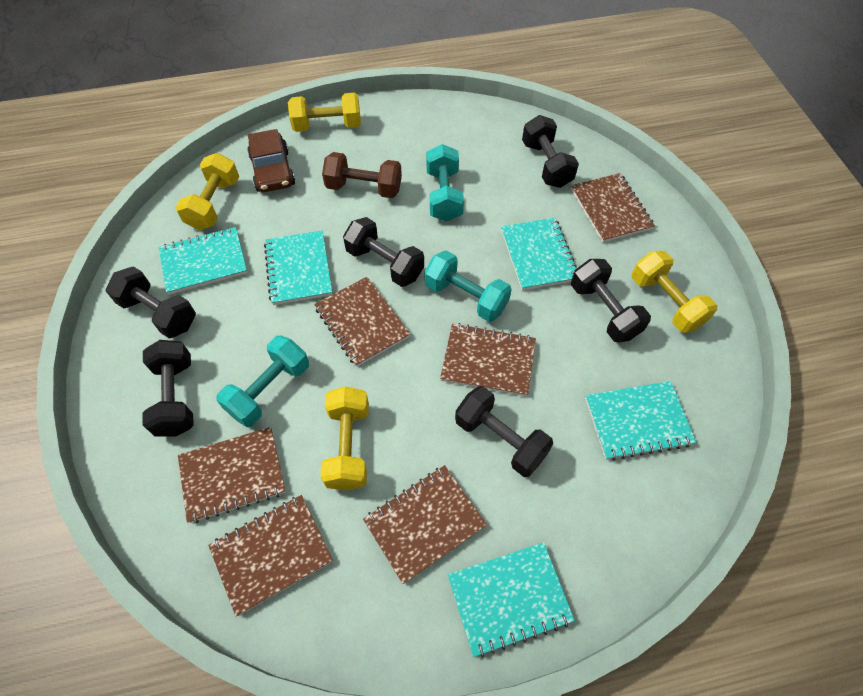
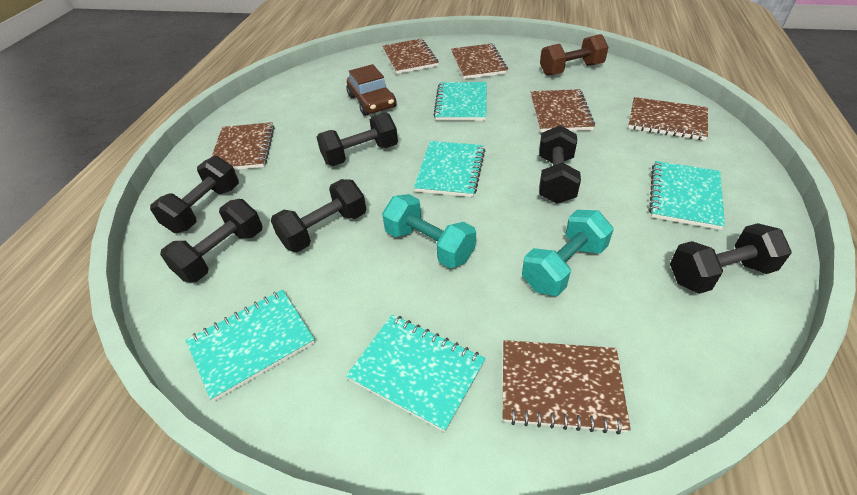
turquoise dumbbell: [216,336,309,427] [425,250,512,322] [426,144,464,222] = 3 -> [382,194,476,268] [522,210,614,296] = 2
yellow dumbbell: [176,153,239,230] [288,93,361,132] [320,386,369,491] [632,251,717,333] = 4 -> none = 0

